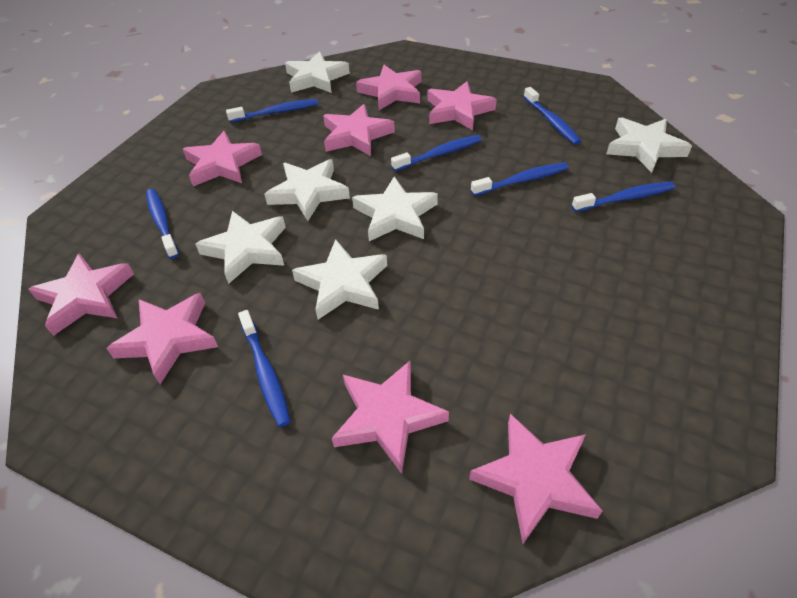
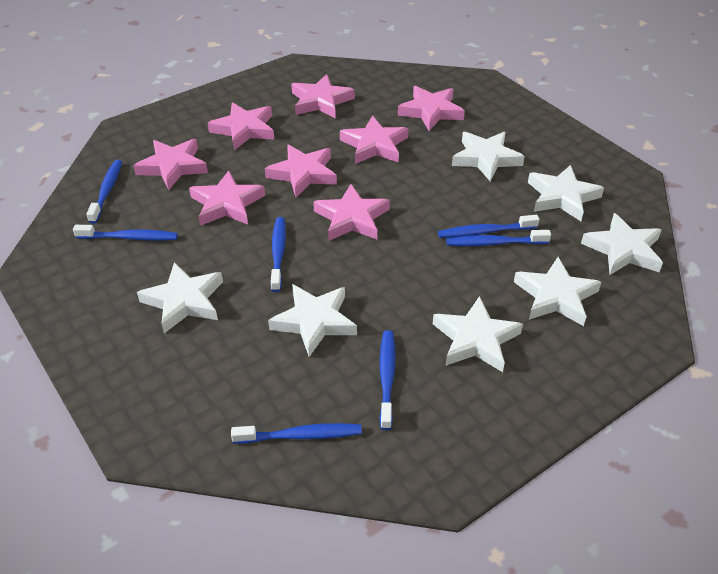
white star: [195,211,286,284] [264,159,350,221] [285,51,350,93] [292,239,387,320] [352,176,438,241] [606,117,692,173] = 6 -> [137,262,223,333] [268,284,357,357] [433,296,523,372] [452,132,525,181] [514,257,601,326] [528,165,604,221] [581,213,663,275] = 7

